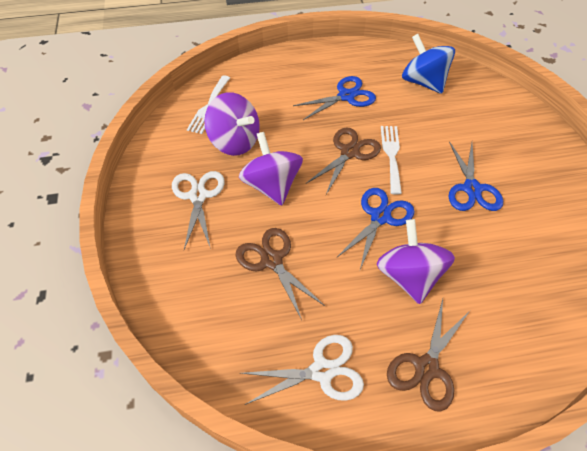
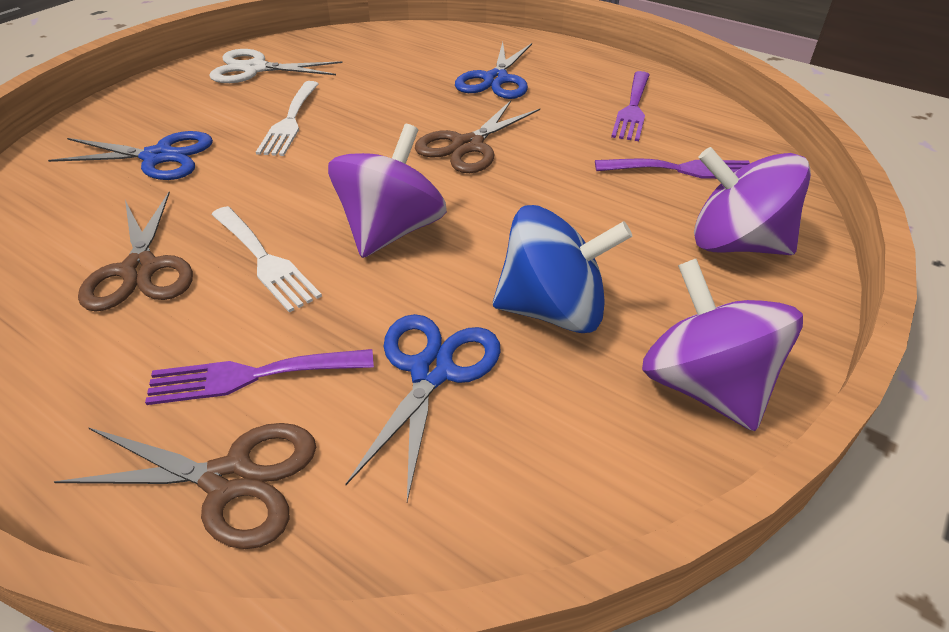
purple fork: none = 0 -> [145,349,374,405] [595,159,750,179] [611,71,649,141] = 3
white scissors: [172,171,225,250] [240,335,364,405] = 2 -> [209,49,343,83] = 1

